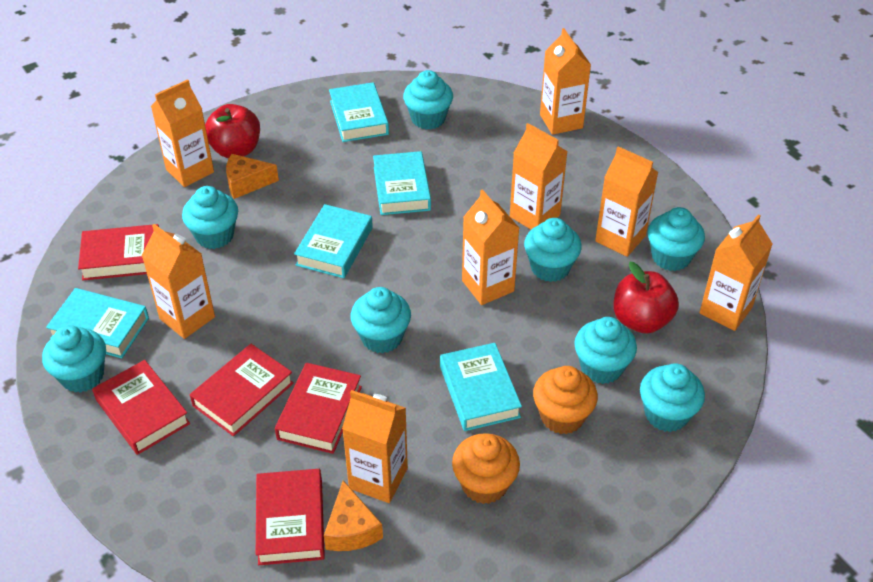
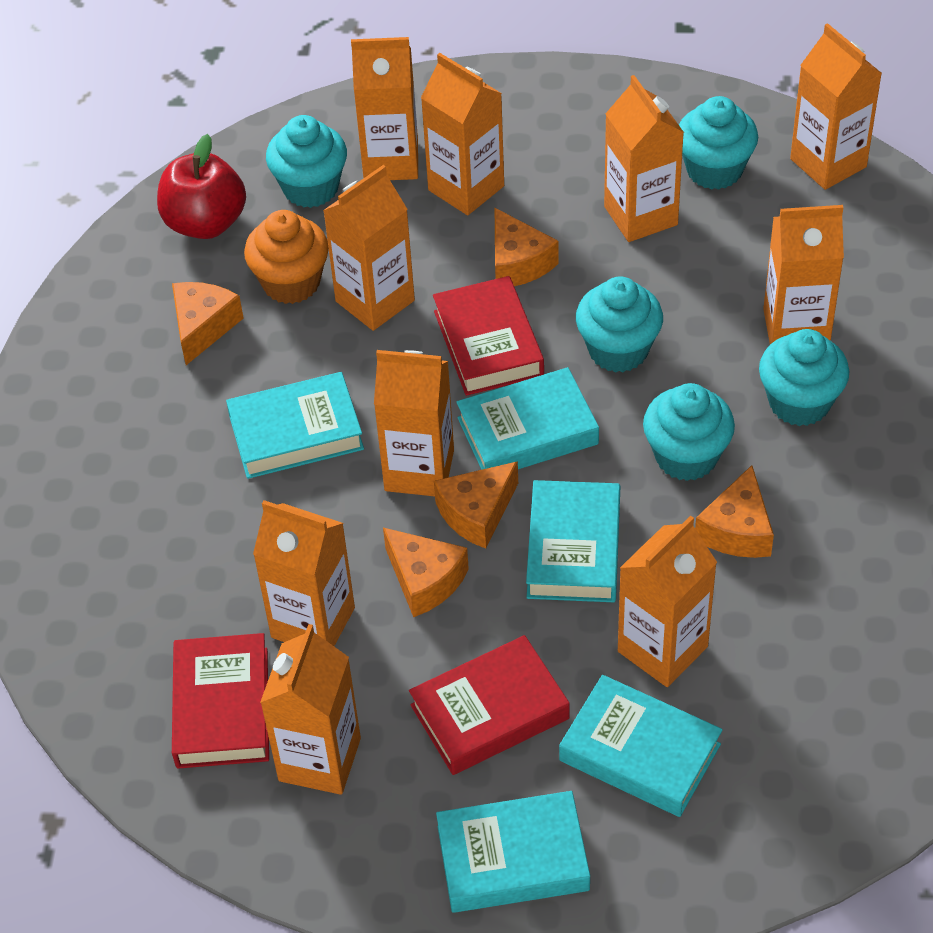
orange carton: [142,224,215,339] [151,79,214,187] [342,390,408,503] [462,189,519,305] [510,123,568,229] [540,28,591,135] [595,146,658,257] [699,214,772,331] = 8 -> [253,500,355,646] [260,624,361,795] [323,165,415,331] [351,37,418,180] [374,350,454,496] [421,53,504,215] [604,75,684,242] [618,516,717,687] [763,205,844,344] [790,23,882,190] = 10
orange cheese: [226,154,279,199] [324,480,383,551] = 2 -> [172,282,244,365] [383,528,469,617] [434,461,518,549] [495,208,559,286] [695,465,774,558] = 5
orange cupcake: [452,433,520,504] [533,366,598,434] = 2 -> [244,210,329,304] = 1
red apple: [205,104,260,158] [613,262,679,334] = 2 -> [157,134,246,239] = 1
red book: [78,224,159,281] [92,360,190,455] [190,344,294,436] [256,469,325,565] [275,363,362,454] = 5 -> [172,633,269,769] [409,635,570,775] [433,276,544,396] = 3
turquoise cupcake: [42,325,106,393] [182,186,238,249] [351,287,411,353] [403,70,453,130] [524,218,582,282] [574,317,637,384] [640,363,705,432] [648,207,705,271] = 8 -> [266,115,347,208] [576,277,663,373] [643,383,735,481] [679,96,758,190] [759,329,850,426] = 5

